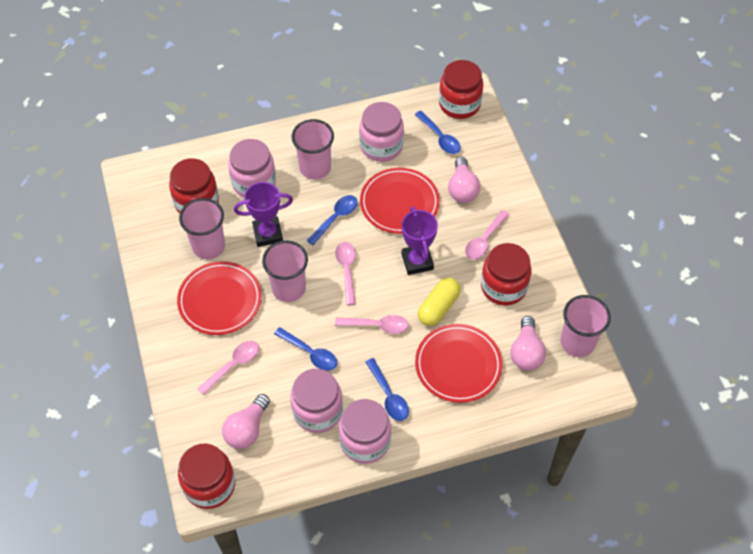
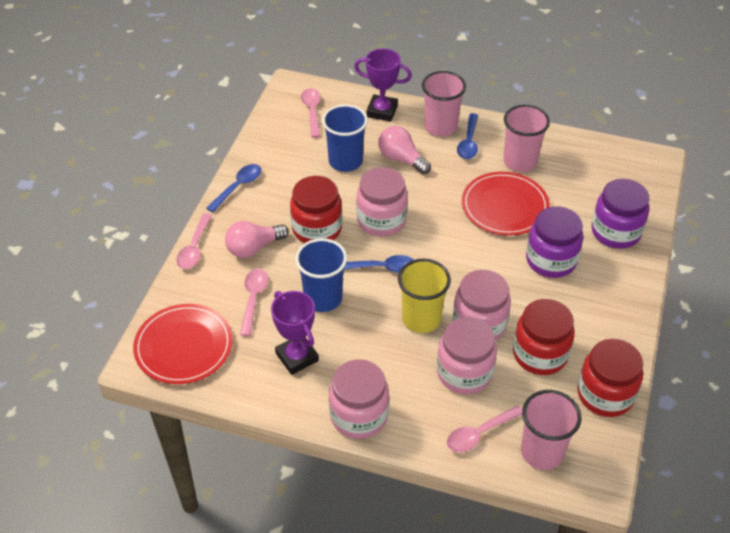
blue cup: none = 0 -> [295,238,347,312] [322,104,368,172] = 2
blue spoon: [274,327,337,371] [307,195,358,245] [365,358,409,421] [415,111,461,154] = 4 -> [206,164,262,213] [344,255,414,273] [457,113,478,159] = 3
pink cup: [179,198,225,259] [262,240,308,302] [291,119,334,180] [560,295,611,357] = 4 -> [422,71,466,137] [503,105,550,172] [521,390,582,470] = 3
pink light bulb: [222,394,270,449] [448,157,480,203] [511,316,546,370] = 3 -> [225,221,289,258] [378,126,431,174] = 2
purple jar: none = 0 -> [526,206,583,278] [592,179,649,249] = 2
red jar: [169,158,219,214] [178,444,235,509] [439,60,484,119] [481,243,531,306] = 4 -> [290,176,342,243] [513,299,575,375] [577,339,643,417] = 3
red plate: [177,261,262,335] [360,168,440,234] [415,324,503,403] = 3 -> [133,304,233,384] [462,172,550,236] = 2
yellow capsule: [418,278,460,326] = 1 -> none = 0
yellow cup: none = 0 -> [398,259,451,333] = 1

